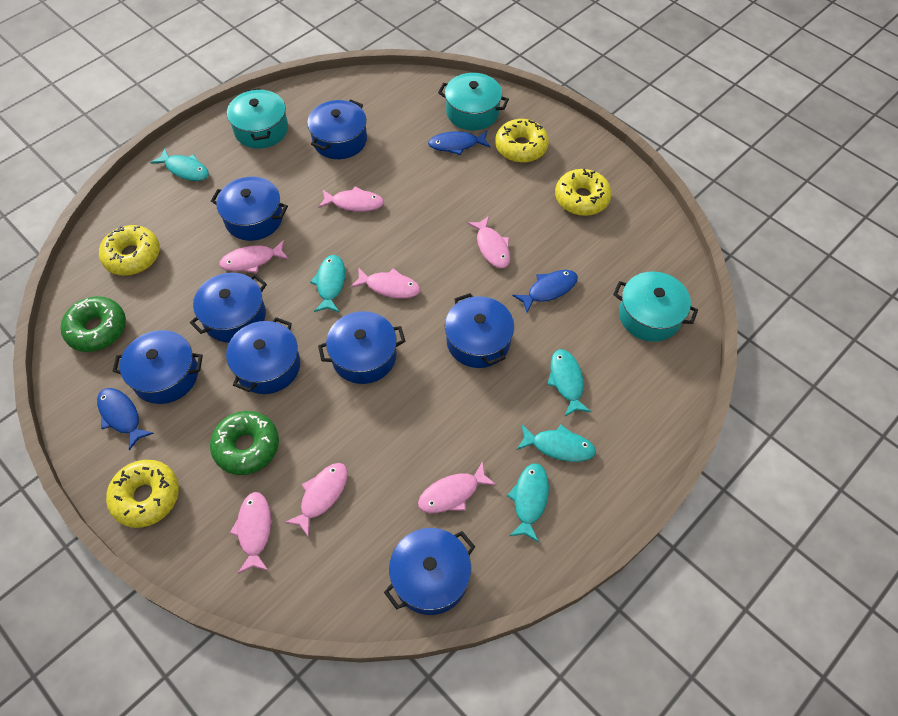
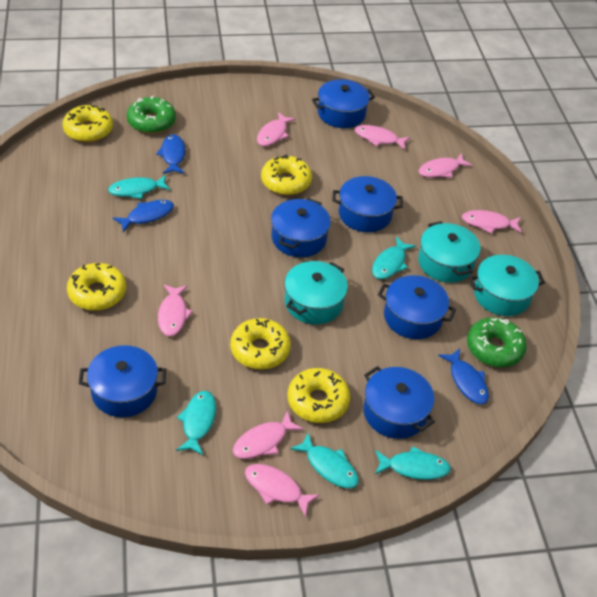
blue pot: [113,330,203,404] [190,273,267,343] [211,177,288,241] [226,317,300,394] [307,99,367,159] [318,311,405,384] [384,528,475,615] [445,293,514,368] = 8 -> [79,345,166,417] [271,198,331,257] [312,79,375,128] [332,176,403,232] [363,366,435,439] [378,275,456,339] = 6
yellow donut: [99,225,160,276] [106,460,179,528] [495,119,549,163] [555,169,612,216] = 4 -> [62,105,113,142] [67,263,126,311] [230,318,291,370] [261,154,312,195] [288,368,350,423] = 5

